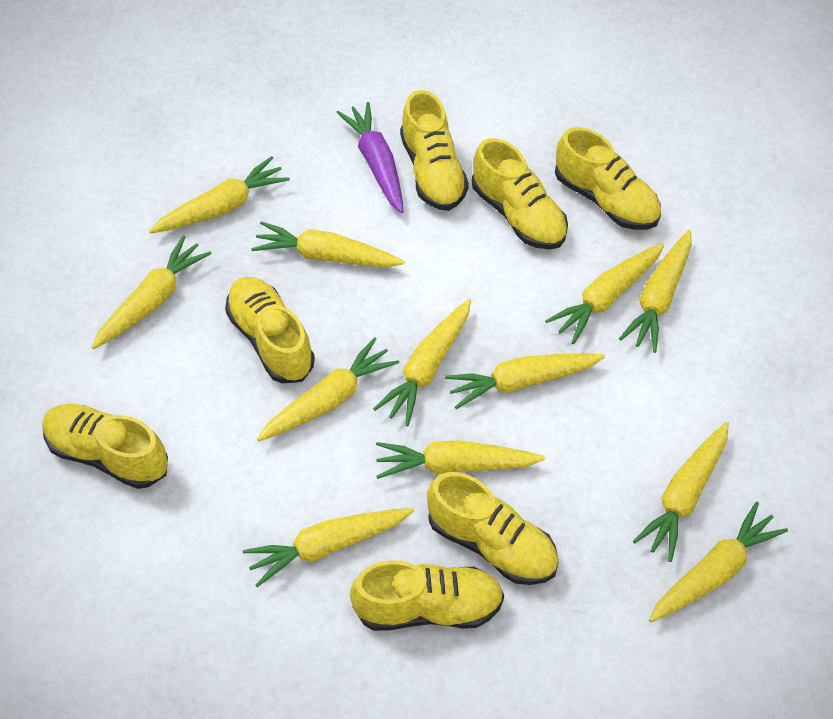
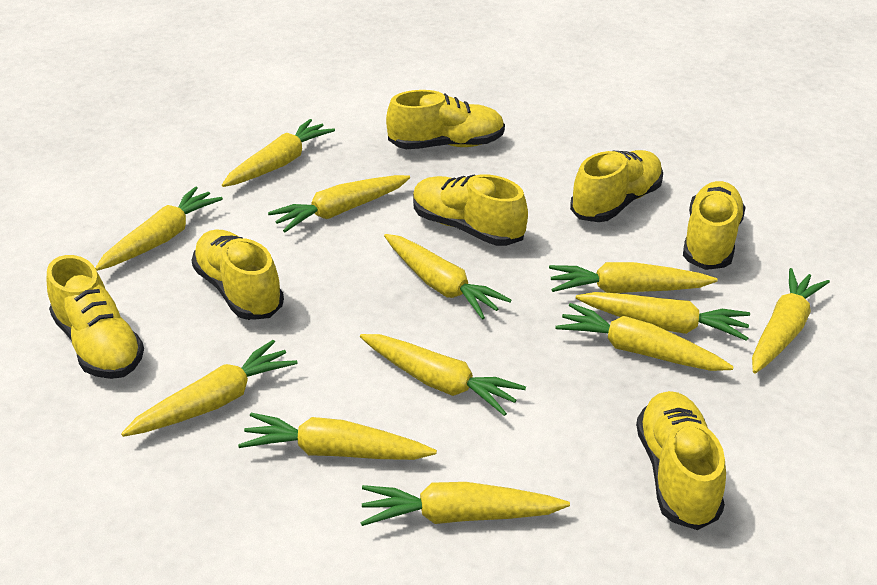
purple carrot: [336,102,404,213] = 1 -> none = 0

